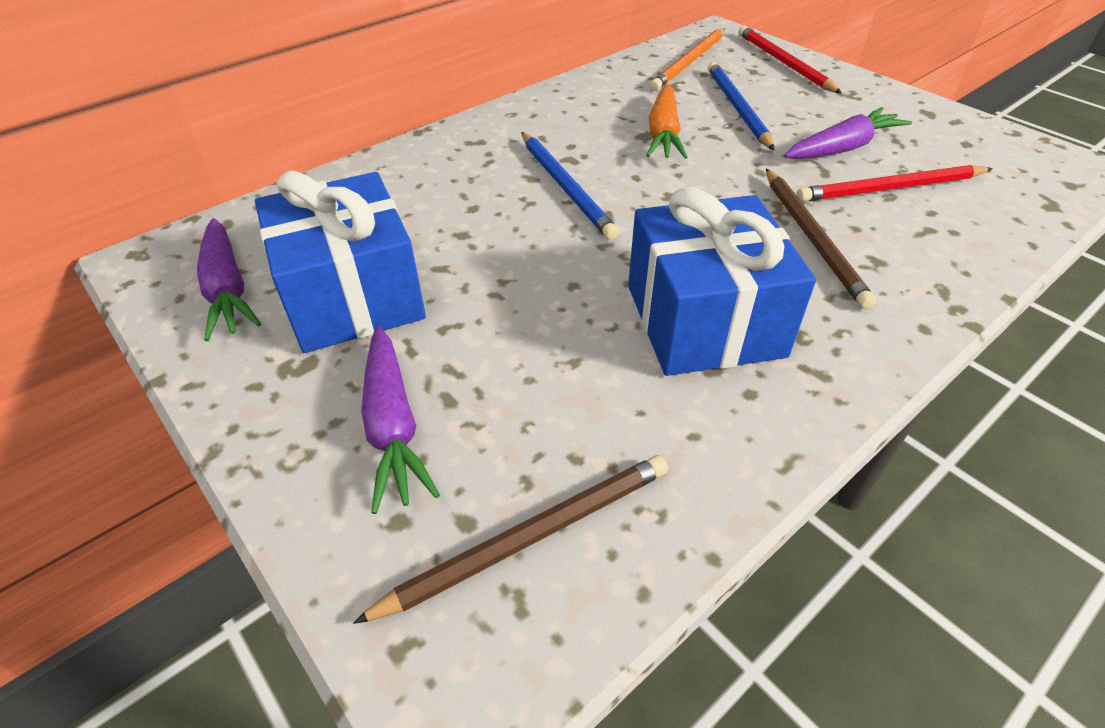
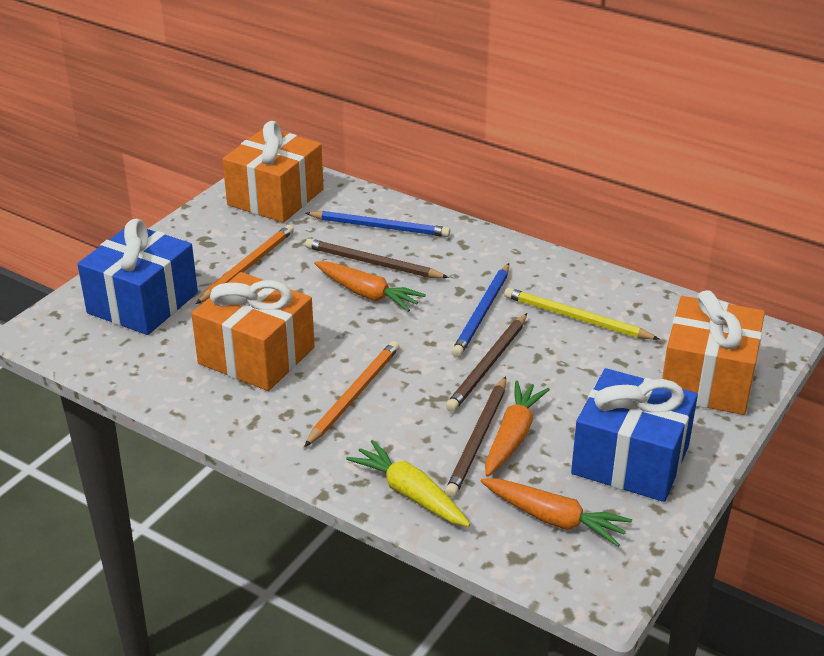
brown pencil: [353,455,668,624] [766,169,876,309] = 2 -> [305,238,449,278] [445,376,506,498] [446,313,527,412] = 3
orange carrot: [646,84,688,159] = 1 -> [314,261,426,312] [480,478,632,547] [485,380,550,477] = 3
orange gift: none = 0 -> [191,272,315,391] [222,121,324,223] [662,290,765,415] = 3
orange pencil: [650,28,725,91] = 1 -> [196,225,294,304] [304,341,400,447] = 2
purple carrot: [197,218,261,341] [361,326,440,514] [784,107,912,159] = 3 -> none = 0
red pencil: [739,26,842,94] [797,165,993,202] = 2 -> none = 0
yellow carrot: none = 0 -> [346,440,470,527] = 1
yellow pencil: none = 0 -> [504,288,660,340] = 1

